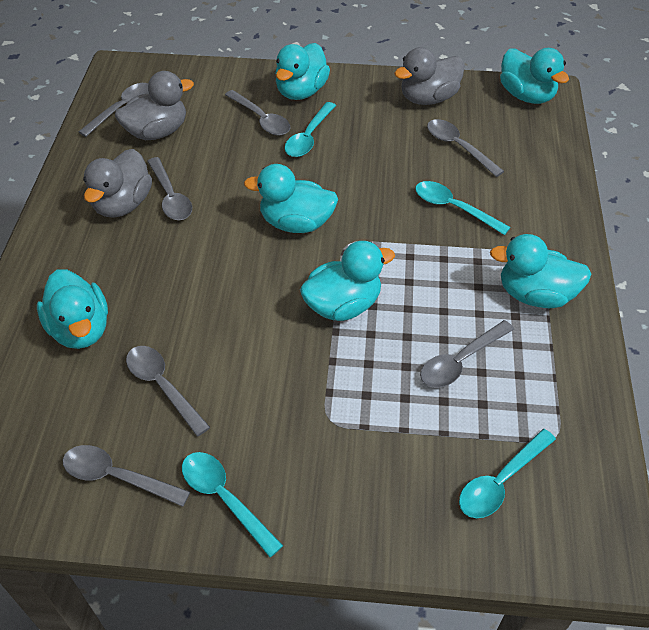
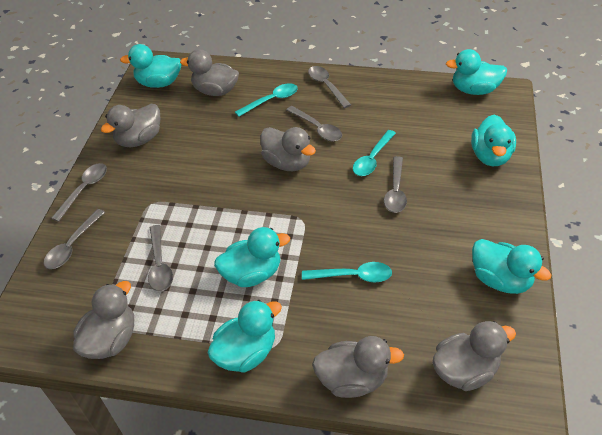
grey duck: [83,149,152,218] [115,71,194,140] [394,47,464,105] = 3 -> [73,281,134,359] [101,104,160,147] [180,49,239,96] [260,127,316,171] [312,336,404,398] [432,321,516,391] = 6
grey spoon: [63,445,190,507] [79,83,149,137] [126,346,210,436] [147,157,192,220] [225,90,290,135] [420,320,514,388] [427,119,504,177] = 7 -> [44,209,105,269] [51,163,107,222] [148,225,173,291] [286,106,342,141] [308,66,351,108] [384,156,407,213] = 6
turquoise spoon: [182,452,283,557] [285,102,336,157] [415,181,511,235] [459,429,556,518] = 4 -> [235,83,298,117] [302,262,392,282] [353,130,396,176] = 3

